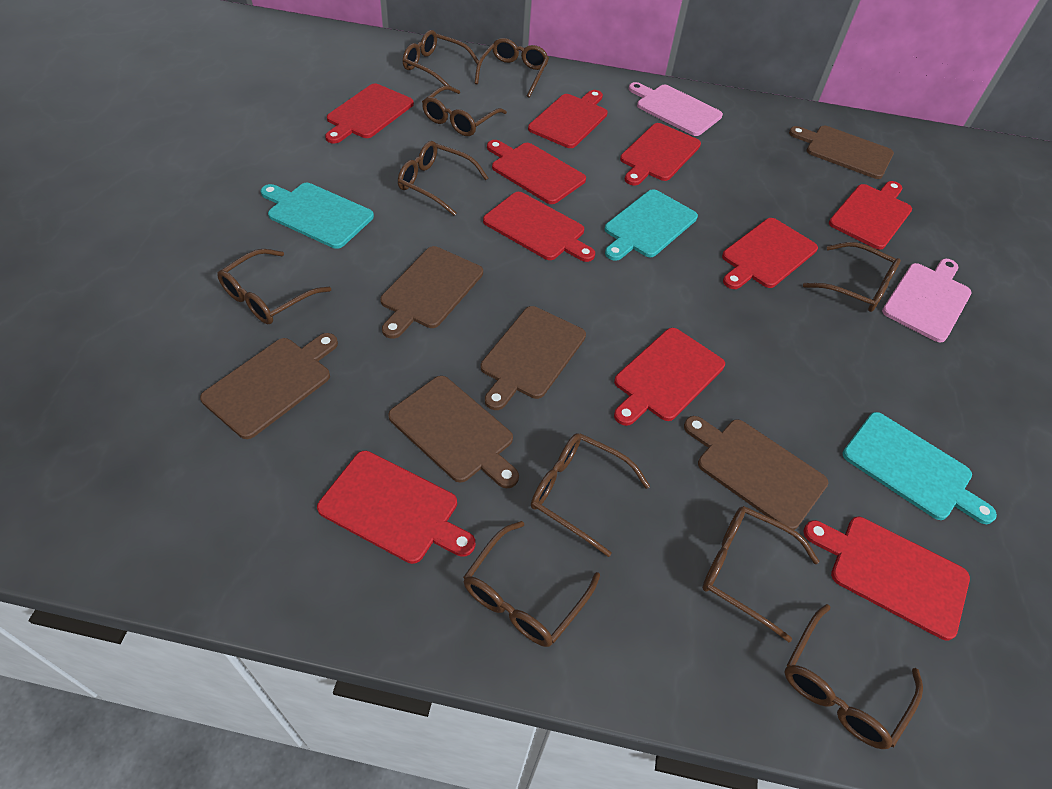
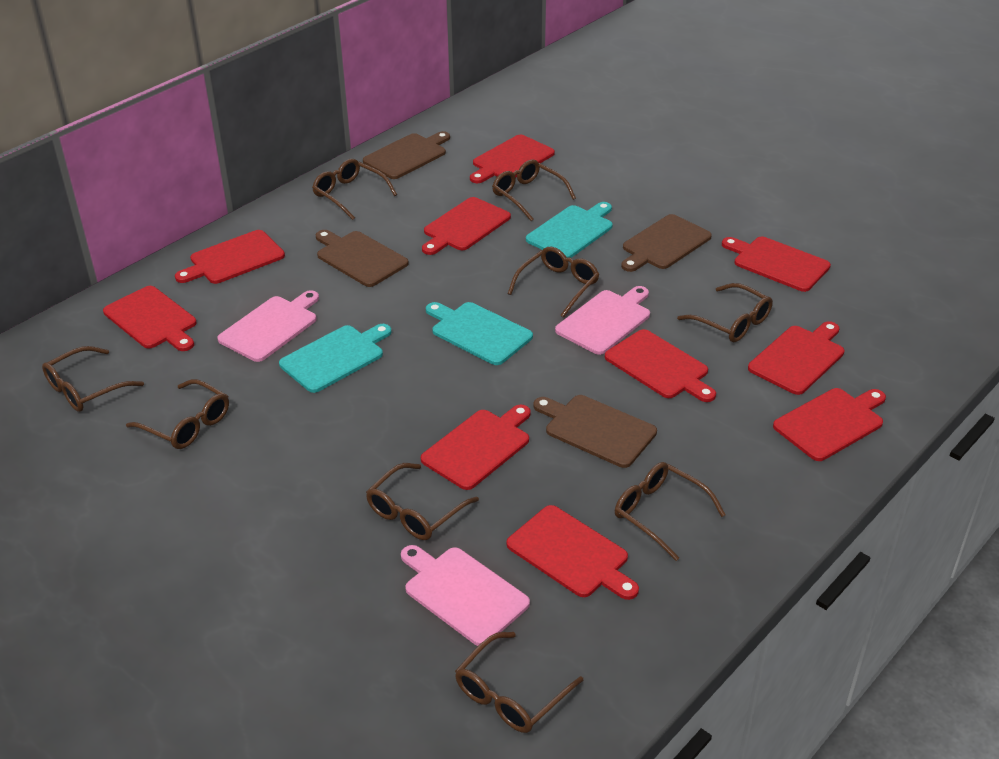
brown cutting board: [200,333,338,439] [380,246,483,339] [388,376,519,488] [481,306,586,410] [684,416,828,530] [789,126,894,179] = 6 -> [316,230,409,287] [363,131,450,179] [533,395,657,468] [621,214,712,272] = 4
brown glasses: [217,249,331,324] [398,141,488,216] [403,30,479,86] [422,86,507,136] [463,521,600,647] [474,38,549,98] [531,433,650,557] [702,506,819,642] [784,604,923,749] [803,242,901,312] = 10 -> [42,346,144,412] [126,379,229,449] [312,159,397,220] [366,463,479,540] [455,632,584,733] [492,160,576,221] [508,247,599,318] [615,462,726,561] [677,283,773,342] = 9
pink cutting board: [629,82,723,136] [882,259,972,342] = 2 -> [217,290,319,362] [401,545,530,646] [555,286,650,355] = 3

